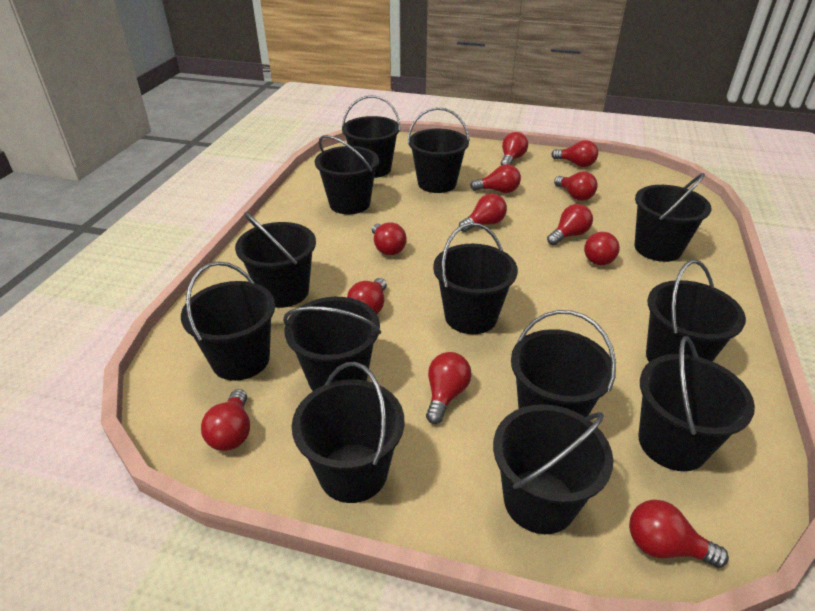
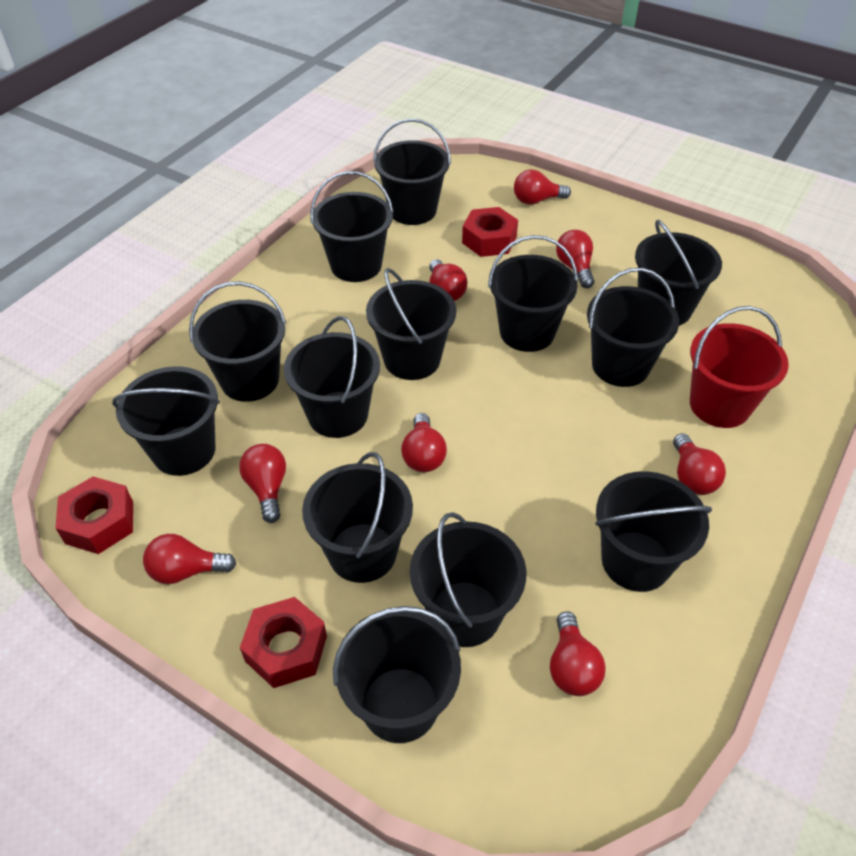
red bucket: none = 0 -> [690,306,789,428] = 1
red light bulb: [201,389,250,451] [347,278,387,314] [372,222,407,255] [426,352,471,424] [459,194,507,232] [470,164,521,193] [501,132,528,165] [547,204,593,245] [551,140,598,167] [554,171,598,201] [584,232,620,265] [629,499,729,568] = 12 -> [143,534,236,584] [239,444,286,523] [401,413,447,472] [429,259,467,301] [514,169,571,205] [550,611,606,696] [556,230,594,288] [673,433,726,495] = 8
red nut: none = 0 -> [55,477,133,554] [240,597,327,688] [462,207,518,257] = 3

